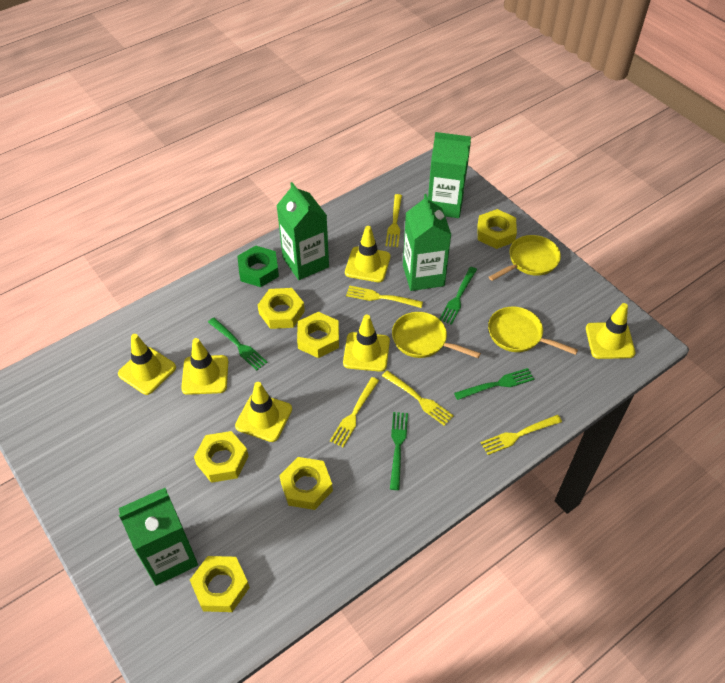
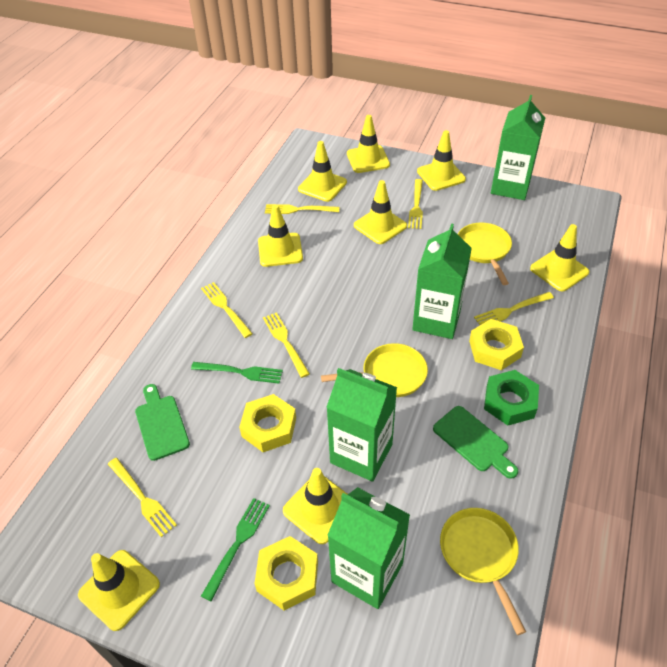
green cutting board: none = 0 -> [135,384,190,461] [433,406,518,479] = 2
green fork: [208,317,268,370] [390,412,408,490] [440,267,477,325] [454,368,534,400] = 4 -> [191,362,283,384] [201,498,270,601] = 2
yellow fork: [330,377,379,447] [346,285,423,308] [382,370,454,426] [385,194,402,247] [481,415,562,455] = 5 -> [108,458,177,537] [201,282,253,338] [263,312,310,378] [265,204,340,214] [408,179,423,229] [474,292,554,325] = 6
yellow nut: [190,556,250,612] [194,431,248,483] [258,288,305,329] [280,457,333,510] [297,312,339,358] [478,209,517,249] = 6 -> [239,394,296,452] [255,536,318,610] [469,319,524,370] = 3
yellow traffic cone: [118,334,176,395] [181,338,228,395] [235,382,292,442] [343,315,390,372] [345,226,390,282] [586,303,635,359] = 6 -> [78,550,160,631] [258,204,303,267] [283,468,348,544] [298,141,347,202] [347,115,390,173] [354,180,407,244] [417,130,466,191] [530,224,589,291] = 8

